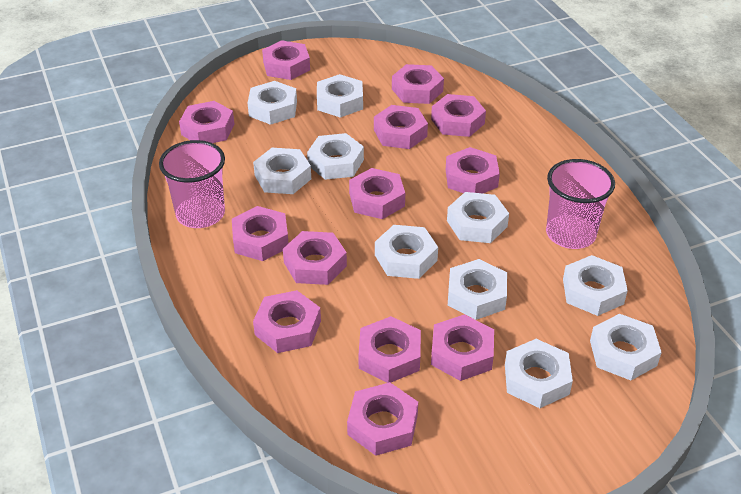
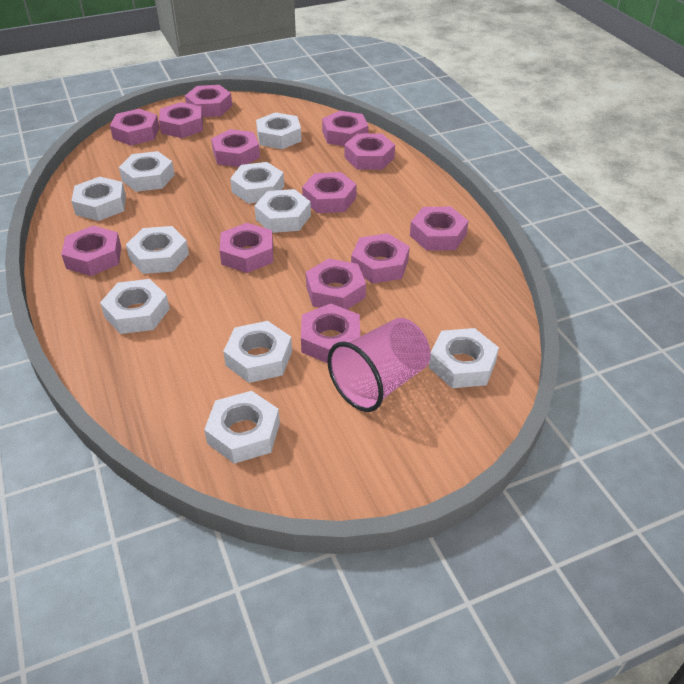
pink cup: [159,140,225,228] [546,159,615,249] = 2 -> [327,318,431,412] = 1

